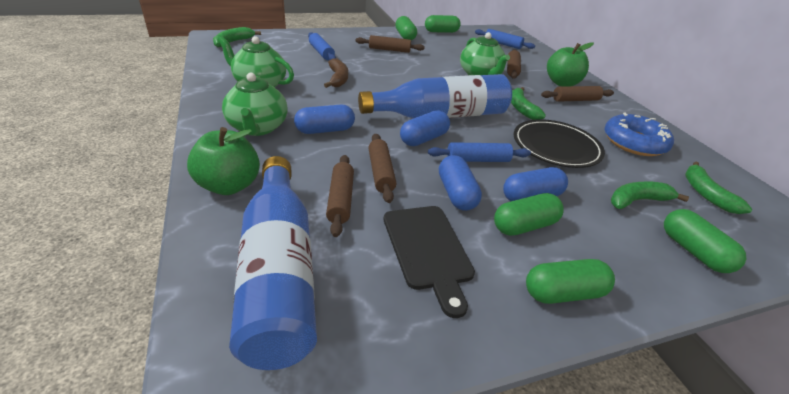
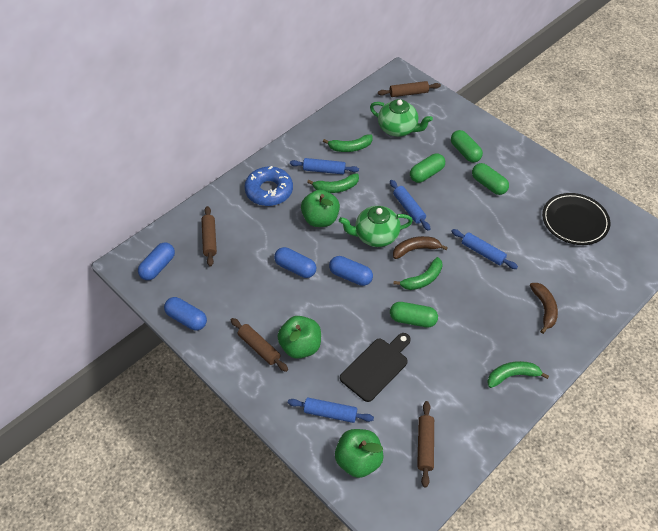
blue bottle: [229,156,317,370] [358,74,512,118] = 2 -> none = 0
blue rolling pin: [308,32,336,60] [428,142,531,162] [475,29,535,49] = 3 -> [288,398,374,423] [290,158,359,174] [390,180,430,231] [451,229,518,269] = 4
brown banana: [324,58,348,88] = 1 -> [393,236,448,259] [530,283,558,334] = 2
brown rolling pin: [326,155,354,237] [356,35,425,53] [368,134,396,203] [507,50,521,79] [541,86,614,102] = 5 -> [202,206,217,266] [231,318,288,372] [378,81,441,97] [417,401,434,488] = 4
green apple: [187,127,260,195] [547,43,594,87] = 2 -> [278,316,321,359] [301,190,340,227] [335,429,384,478] = 3
green capsule: [395,16,417,40] [425,15,461,33] [494,193,564,236] [526,259,615,304] [664,209,746,273] = 5 -> [390,302,438,328] [410,153,445,183] [451,130,483,163] [472,163,509,195] = 4
green teapot: [217,36,294,88] [222,73,288,136] [460,32,510,75] = 3 -> [339,206,413,247] [370,99,433,137] = 2

